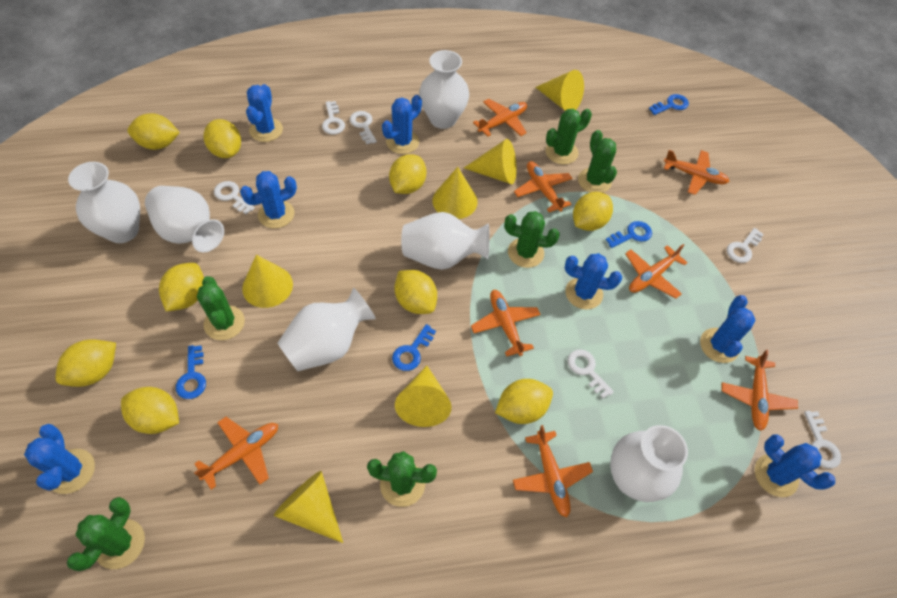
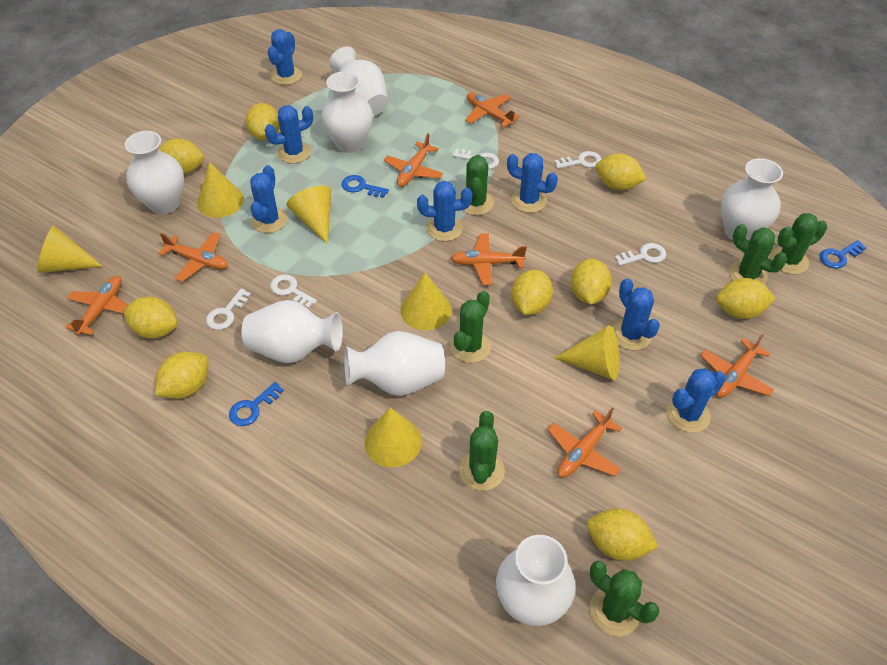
blue key: [176,345,206,399] [392,324,436,371] [606,221,652,248] [649,94,689,115] = 4 -> [229,382,284,426] [341,175,389,198] [820,240,866,269] = 3
orange plane: [194,417,278,490] [471,290,541,357] [473,99,527,137] [513,425,593,517] [514,161,573,212] [625,244,688,299] [664,150,730,195] [721,350,798,431] = 8 -> [65,276,128,335] [158,232,228,282] [384,133,443,187] [450,234,527,285] [465,93,520,128] [547,407,622,478] [700,334,774,398] = 7
white key: [214,181,255,214] [322,101,345,134] [350,111,377,144] [568,349,614,399] [727,228,764,263] [804,411,841,469] = 6 -> [206,288,251,330] [270,274,317,309] [452,149,499,169] [554,151,602,169] [615,243,666,266] = 5
white vase: [68,162,140,243] [145,186,224,252] [277,288,376,371] [401,212,490,270] [419,50,469,129] [610,425,688,502] = 6 -> [125,131,184,214] [242,300,343,363] [321,71,373,153] [329,46,388,116] [344,331,445,396] [496,535,576,626] [721,158,783,241] = 7

